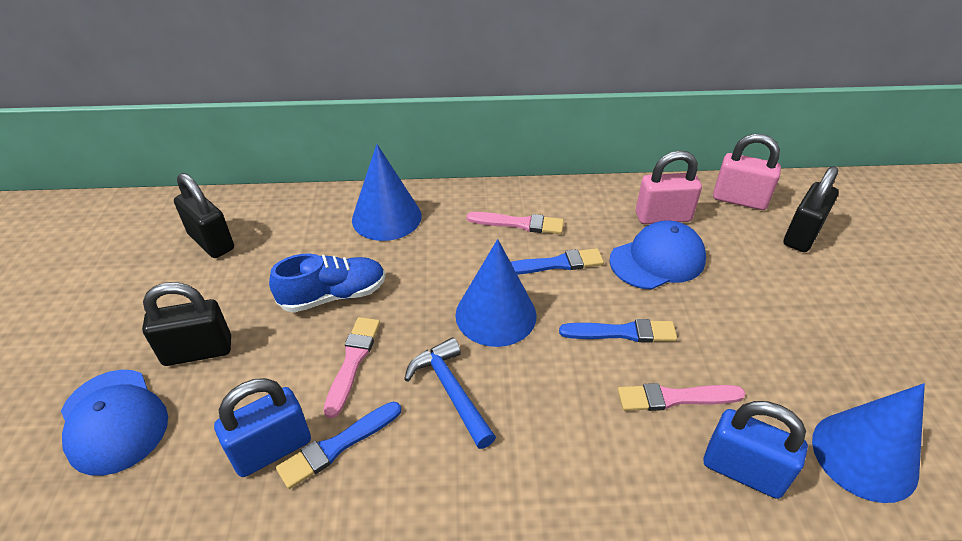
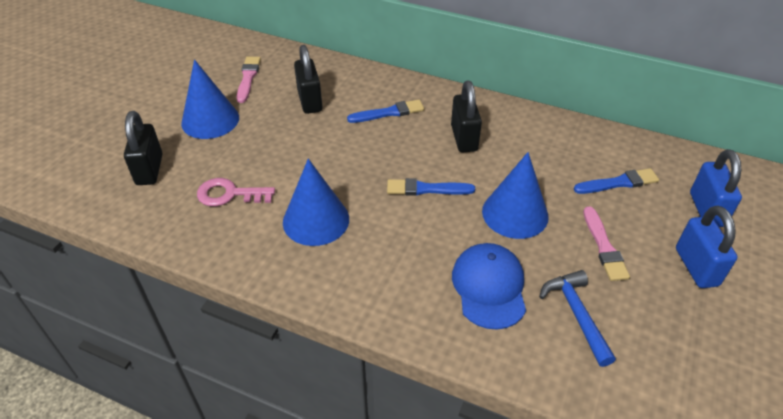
blue cap: [61,370,168,476] [609,220,706,290] = 2 -> [452,243,526,330] = 1
blue shoe: [269,253,386,313] = 1 -> none = 0
pink brush: [324,317,380,418] [467,212,564,234] [618,383,745,411] = 3 -> [236,57,261,103] [583,206,630,281] = 2
pink key: none = 0 -> [197,178,275,207] = 1
pink padlock: [636,151,702,224] [713,134,781,210] = 2 -> none = 0

